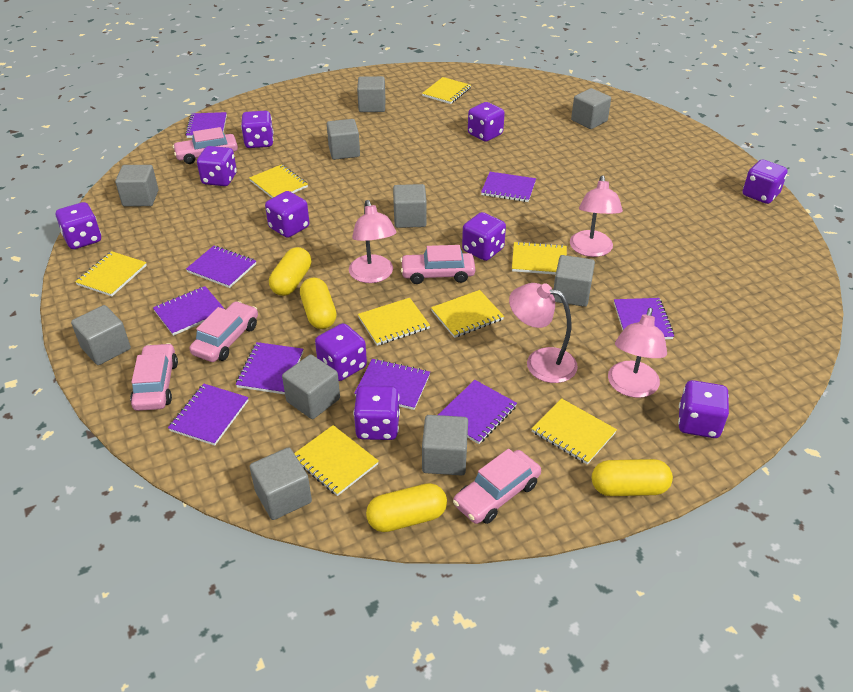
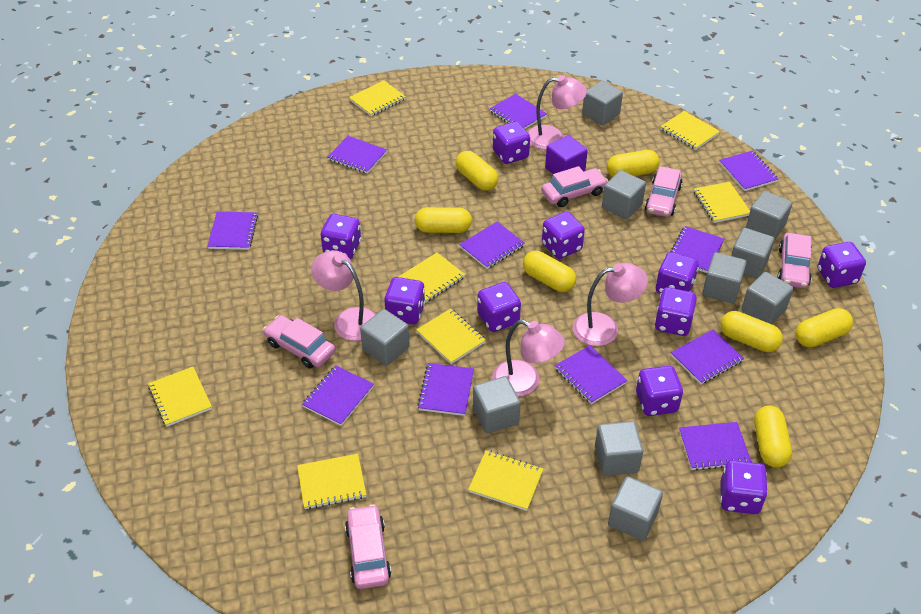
purple cube: none = 0 -> [545,135,588,174] = 1
purple notebook: [153,286,224,336] [168,384,249,446] [185,112,227,138] [186,246,256,288] [236,342,303,394] [354,359,430,410] [438,380,517,444] [481,172,536,202] [614,298,674,339] = 9 -> [207,212,258,250] [302,365,374,426] [328,136,387,174] [417,363,474,416] [459,222,525,269] [490,94,547,129] [555,345,627,404] [670,226,724,273] [671,330,744,384] [679,422,752,471] [719,151,778,191] = 11
yellow capsule: [269,247,311,296] [300,277,337,329] [366,483,447,532] [592,459,673,496] = 4 -> [415,207,472,233] [456,151,498,191] [523,251,576,292] [607,150,659,177] [720,311,783,352] [754,406,792,468] [795,308,853,347] = 7

